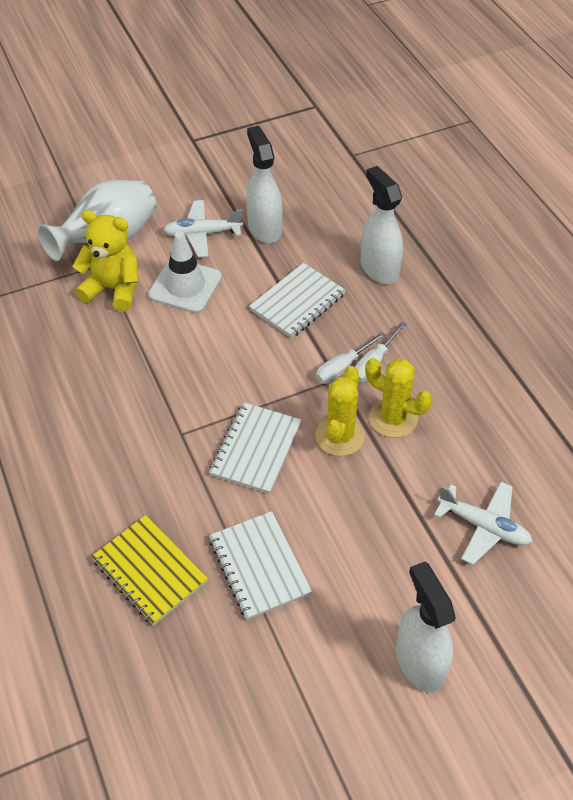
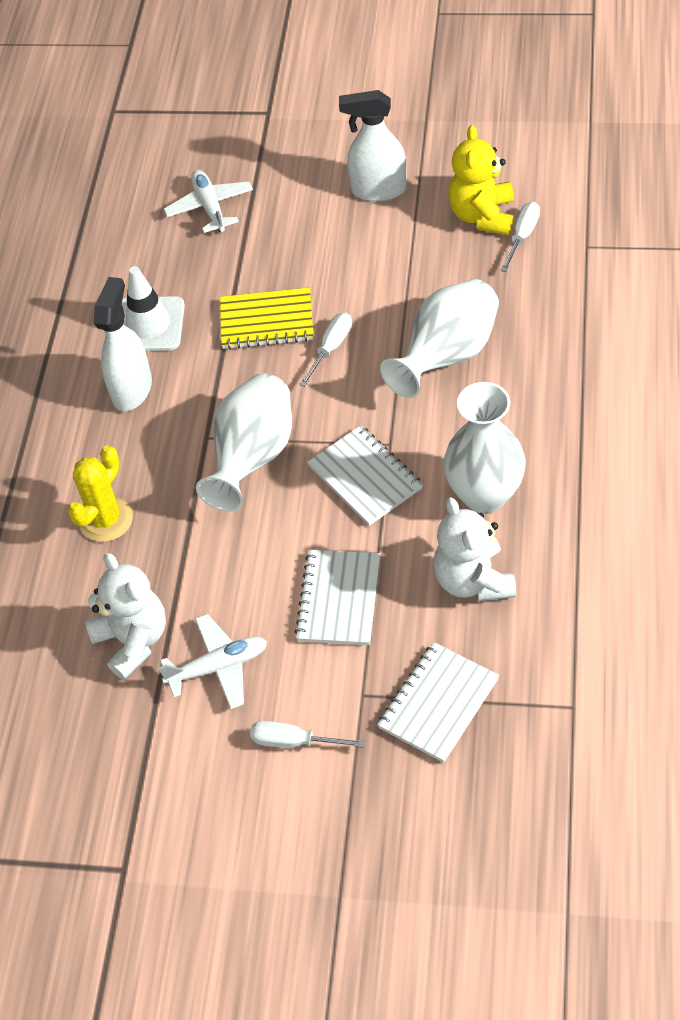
white screwdriver: [316,332,385,384] [355,322,406,382] = 2 -> [250,721,365,748] [299,312,352,387] [501,202,540,272] = 3
white spray bottle: [246,126,283,243] [361,166,403,284] [396,562,456,692] = 3 -> [94,277,152,411] [339,90,407,202] = 2
white teddy bear: none = 0 -> [85,553,166,680] [433,497,516,601] = 2
white vase: [37,180,156,261] = 1 -> [196,373,292,512] [380,279,499,398] [444,382,526,514] = 3
yellow cactus: [315,366,365,456] [365,358,432,438] = 2 -> [68,446,133,542] = 1

